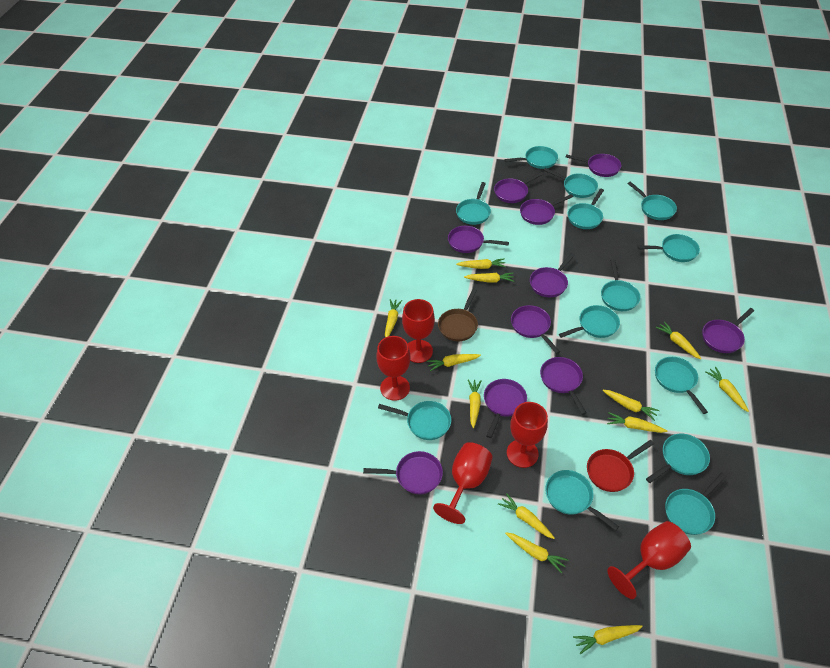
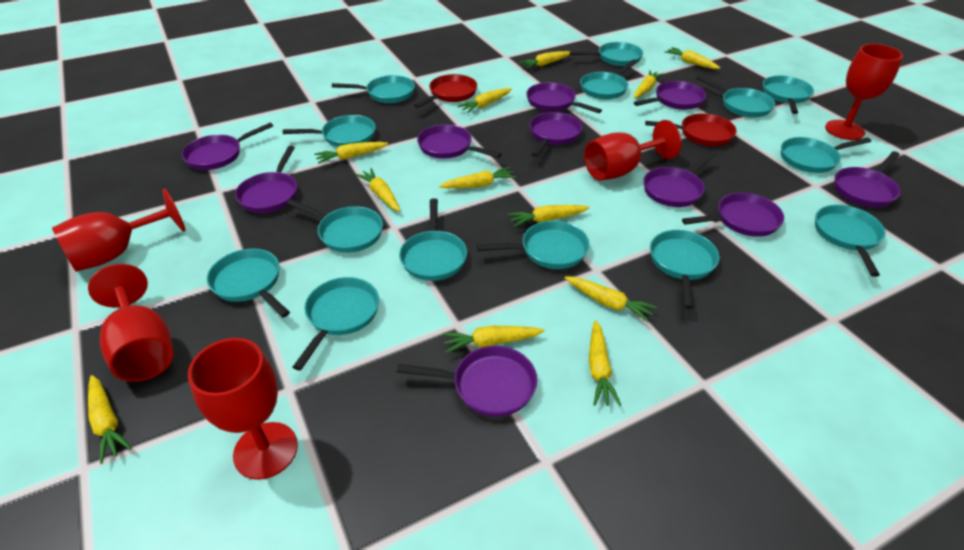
brown pan: [438,289,478,341] = 1 -> none = 0
red pan: [587,440,654,492] = 1 -> [414,74,477,108] [645,113,737,146] = 2
turquoise pan: [378,401,451,440] [456,182,491,225] [504,146,558,169] [544,168,598,198] [545,470,619,531] [559,305,620,338] [568,189,604,229] [601,259,640,311] [627,182,677,220] [637,234,700,262] [646,434,710,483] [655,357,708,414] [665,472,727,535] = 13 -> [207,249,290,318] [283,115,376,147] [286,199,383,253] [293,277,379,371] [332,75,415,103] [399,198,467,281] [477,221,589,269] [570,42,643,66] [580,59,637,99] [650,230,719,309] [696,75,775,117] [763,75,814,114] [781,137,871,173] [815,205,886,277] = 14

